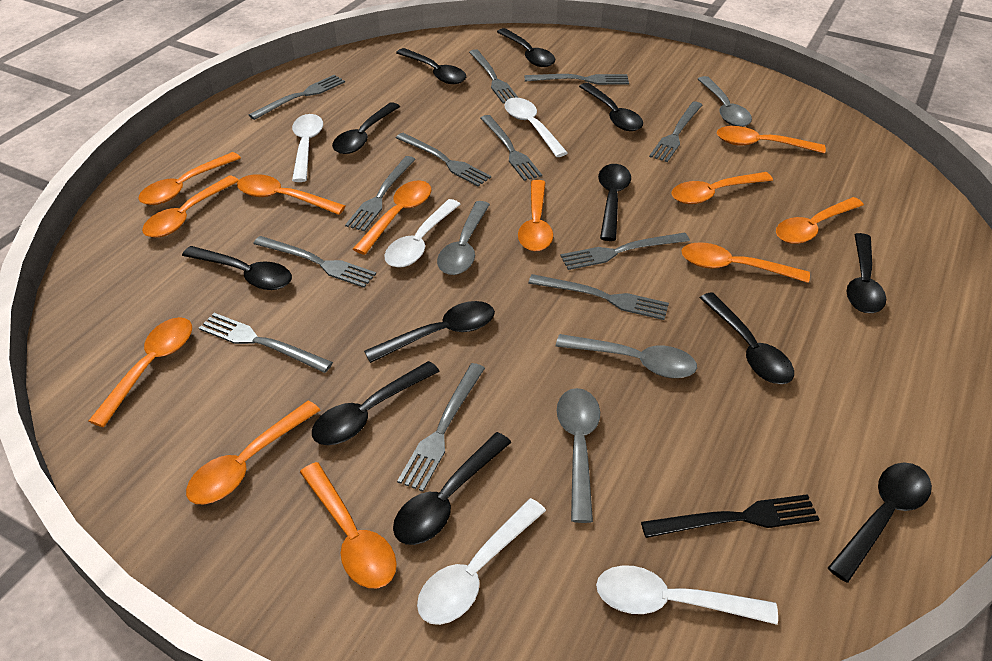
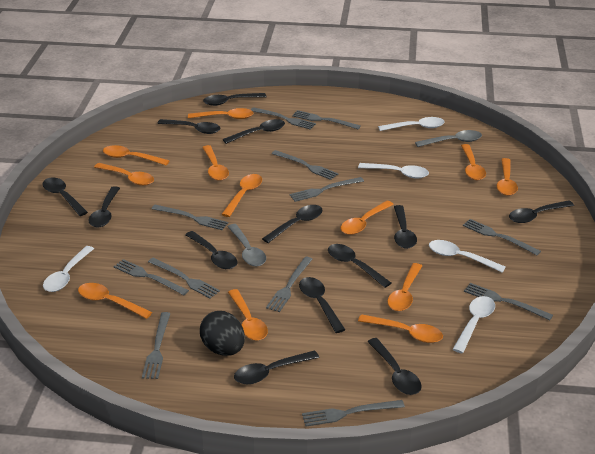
black egg: none = 0 -> [200,311,245,356] = 1
black fork: [641,494,819,538] = 1 -> none = 0
black spoon: [182,246,292,290] [312,361,440,445] [332,102,400,154] [364,301,495,363] [393,432,512,545] [396,48,466,84] [497,28,555,67] [579,83,643,131] [598,164,631,241] [700,292,794,384] [828,462,932,583] [846,233,886,313] = 12 -> [42,177,88,216] [89,186,120,228] [157,119,220,134] [185,231,237,269] [203,93,266,106] [223,119,285,144] [234,350,319,384] [262,205,323,243] [299,277,345,333] [328,244,391,288] [367,338,422,395] [394,205,417,249] [509,200,574,223] = 13
grey spoon: [437,201,490,275] [556,334,697,378] [557,388,600,523] [698,76,752,127] = 4 -> [228,224,266,266] [415,130,482,147] = 2

